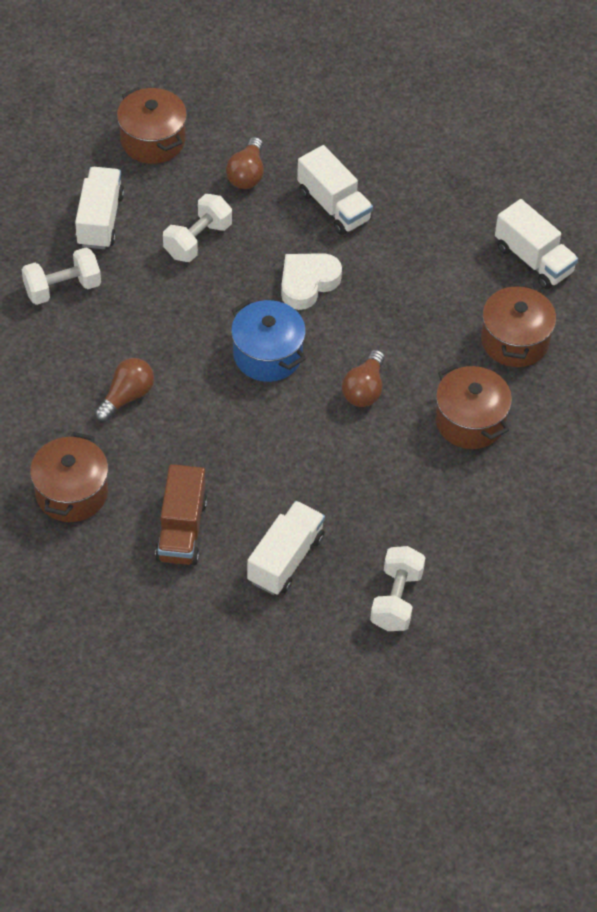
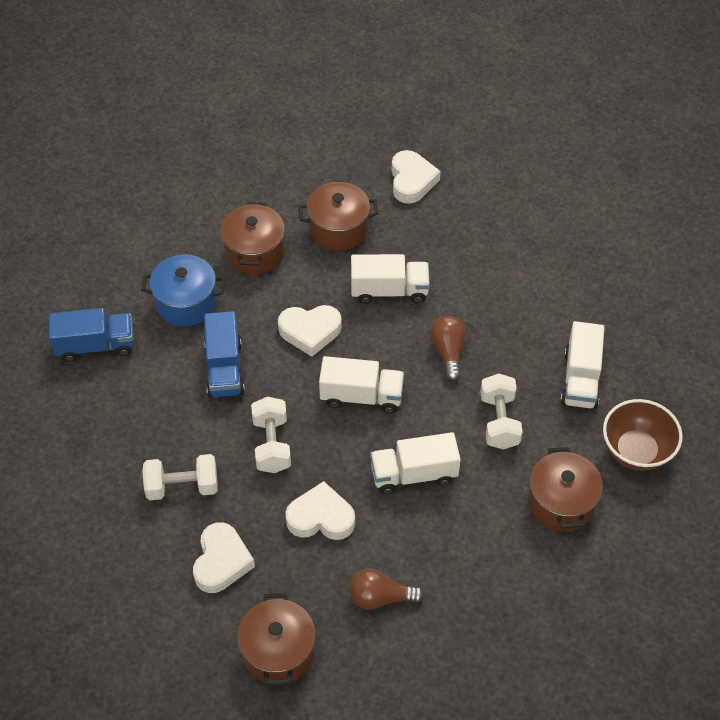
blue truck: none = 0 -> [49,308,134,362] [204,311,245,398] = 2
brown bowl: none = 0 -> [603,399,683,471] = 1
brown light bulb: [94,358,154,422] [226,137,264,189] [342,350,384,407] = 3 -> [349,568,424,610] [430,316,466,381] = 2
brown truck: [155,464,207,565] = 1 -> none = 0
white heart: [281,253,342,310] = 1 -> [193,522,255,593] [278,305,342,357] [285,481,355,540] [392,150,441,204] = 4

